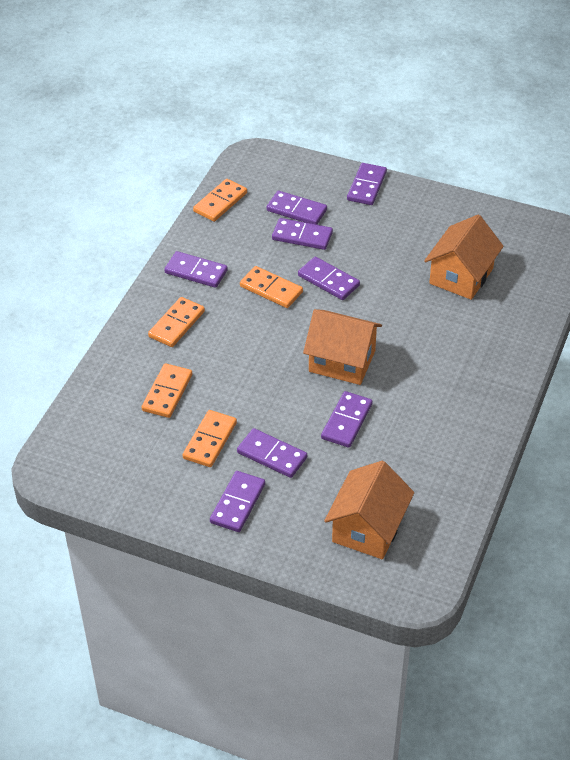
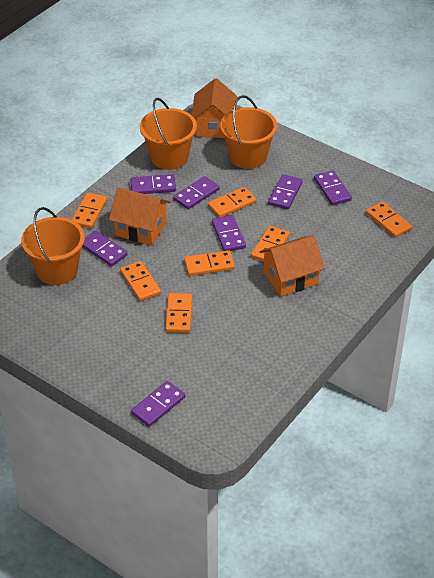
orange bucket: none = 0 -> [21,207,85,285] [140,98,197,170] [220,95,277,169] = 3
orange domino: [142,363,192,418] [148,297,205,347] [183,410,237,467] [193,179,247,222] [240,266,303,308] = 5 -> [72,193,107,228] [120,261,161,301] [165,293,192,332] [184,250,235,276] [208,187,256,217] [251,226,290,262] [366,201,412,238] = 7
purple domino: [164,251,228,288] [210,471,265,532] [237,428,307,478] [267,191,327,225] [272,218,333,250] [298,257,360,300] [321,391,373,448] [347,163,387,205] = 8 -> [82,231,128,266] [130,174,176,194] [131,381,185,427] [173,176,220,209] [212,215,246,251] [268,174,303,210] [314,170,352,205] = 7

